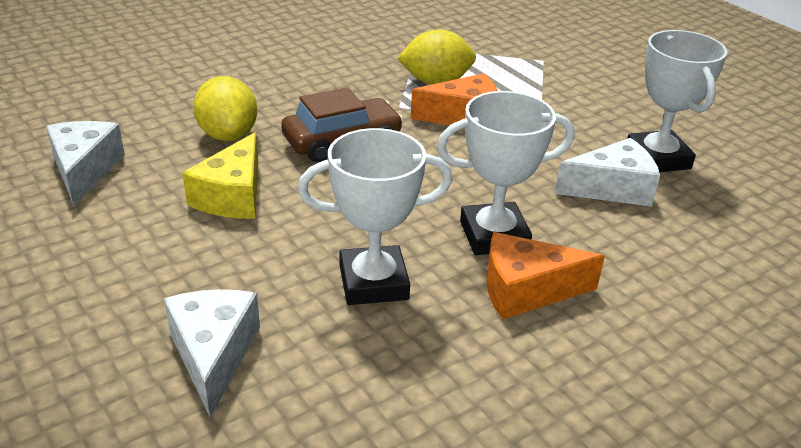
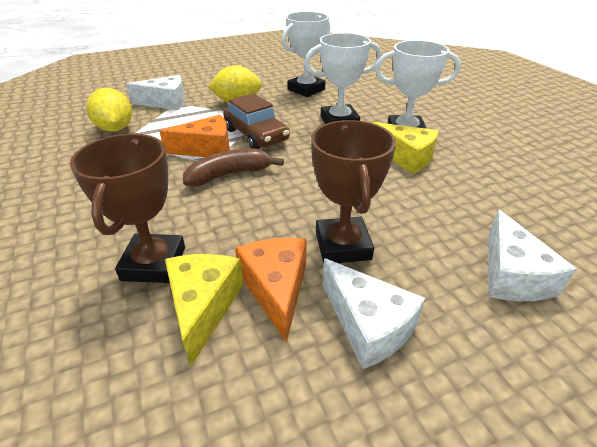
brown banana: none = 0 -> [183,148,284,186] = 1
brown trophy: none = 0 -> [70,133,185,283] [311,120,396,264] = 2
yellow cheese: [182,132,258,219] = 1 -> [165,254,243,367] [372,122,439,174] = 2

